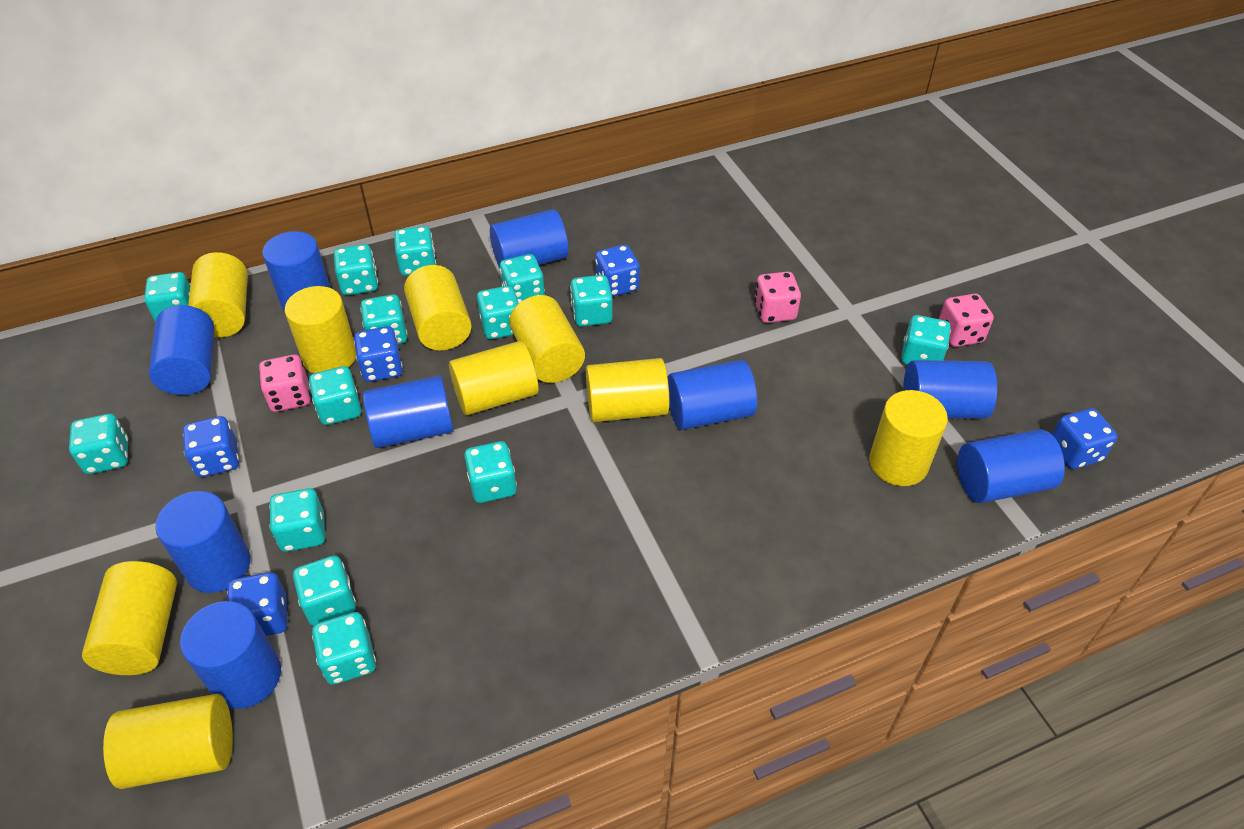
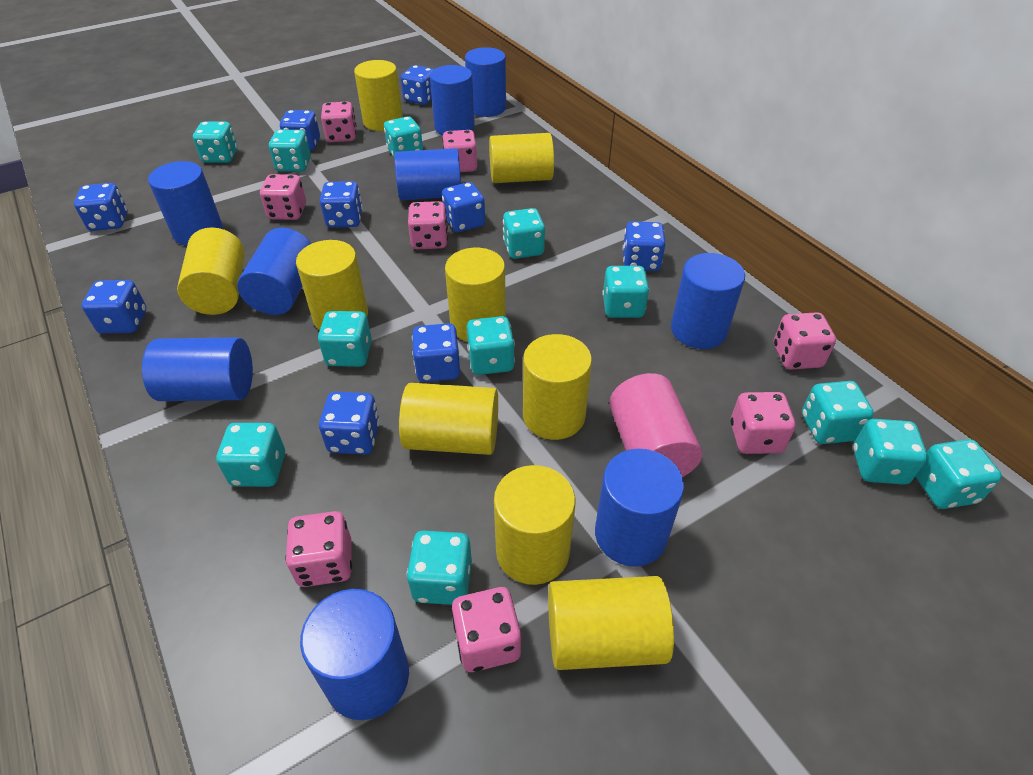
blue dice: [183,416,239,477] [227,572,287,636] [354,326,403,382] [595,245,640,297] [1052,408,1117,469] = 5 -> [74,183,128,231] [81,280,146,334] [280,110,320,151] [319,392,380,455] [320,181,363,228] [401,65,434,105] [412,323,460,382] [442,182,485,232] [623,221,666,271] = 9
pink cylinder: none = 0 -> [609,373,702,477] = 1
pink dice: [259,354,311,412] [754,272,801,323] [939,293,994,347] = 3 -> [260,174,306,220] [285,511,352,587] [321,102,357,142] [408,201,448,249] [442,130,477,172] [451,587,521,672] [731,392,796,454] [774,312,836,370] = 8
turquoise dice: [69,414,128,474] [144,272,190,322] [269,488,325,552] [293,555,356,626] [309,366,361,425] [312,612,376,685] [334,244,378,295] [360,294,407,344] [394,226,436,276] [464,441,517,503] [477,286,519,339] [500,254,545,303] [570,275,613,327] [901,315,951,365] = 14 -> [193,121,238,163] [216,423,285,487] [269,130,311,172] [318,311,372,367] [384,116,423,157] [407,531,472,605] [467,316,515,375] [503,208,545,259] [602,266,649,318] [802,381,874,444] [853,419,928,485] [915,439,1002,509] = 12

